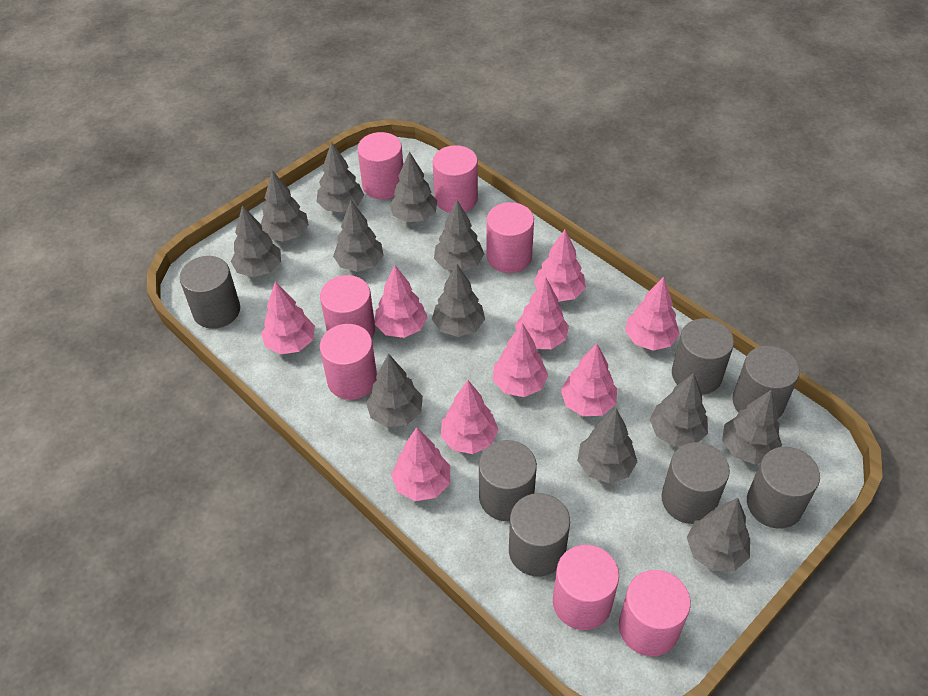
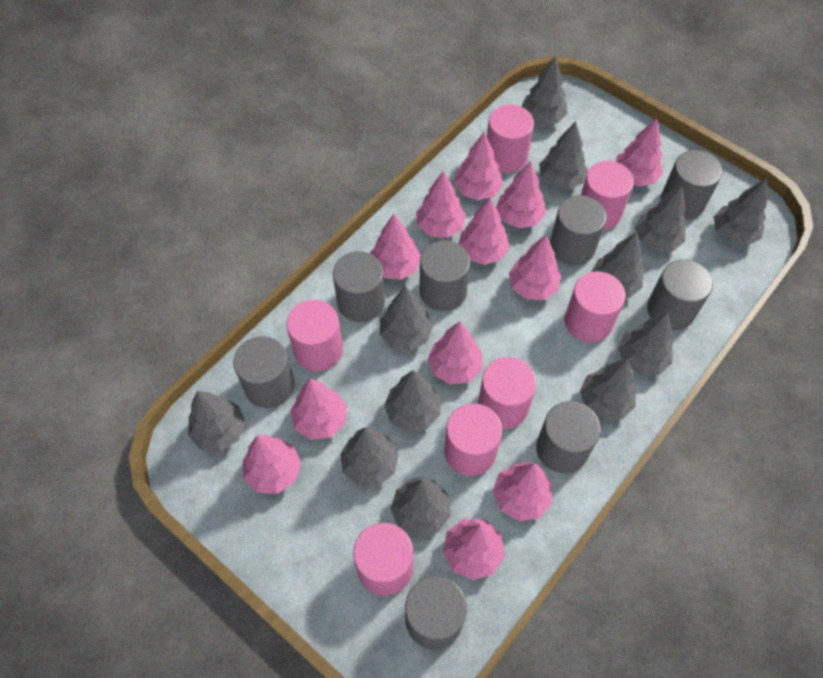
grey cylinder: [180,256,240,329] [479,440,537,521] [509,493,570,577] [661,442,730,524] [672,318,734,395] [732,346,800,419] [747,447,820,529] = 7 -> [233,336,295,408] [333,251,385,322] [405,576,467,649] [419,241,470,311] [536,401,601,473] [550,195,607,265] [647,259,713,330] [661,150,722,219] = 8
pink tree: [261,281,315,354] [375,265,427,338] [391,427,450,501] [441,380,499,454] [493,323,548,397] [515,277,569,349] [534,230,586,302] [561,343,617,416] [625,277,680,351] = 9 -> [243,435,301,494] [290,379,347,440] [370,214,421,280] [416,171,466,238] [428,321,482,385] [443,518,505,580] [454,132,503,200] [459,198,510,265] [493,462,552,521] [496,161,546,228] [509,235,561,300] [616,118,663,186] = 12

